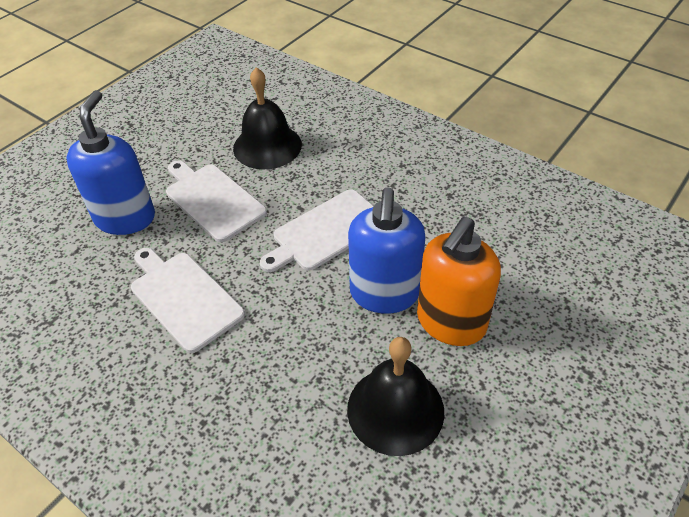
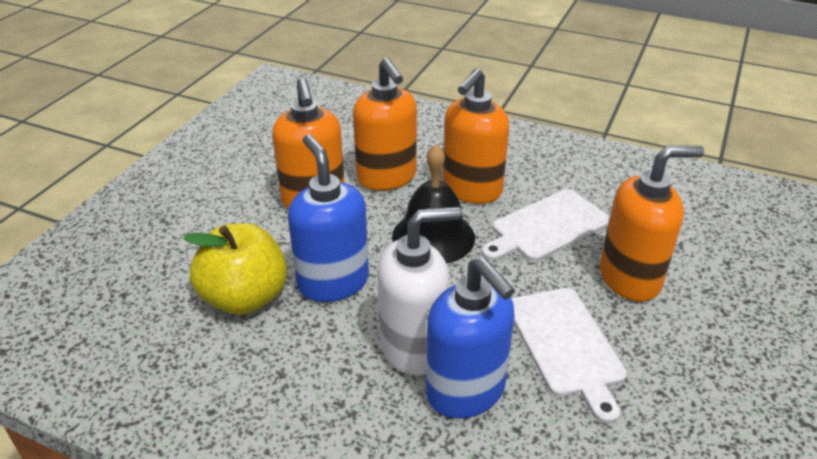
black bell: [233,67,302,170] [347,337,444,456] = 2 -> [392,144,475,264] = 1
orange soap dispenser: [417,217,501,346] = 1 -> [272,78,344,209] [353,58,417,190] [442,68,509,204] [600,145,704,302] = 4
white cutting board: [131,248,245,353] [166,160,267,242] [260,189,374,272] = 3 -> [481,189,610,261] [512,288,627,424] = 2
white soap dispenser: none = 0 -> [377,207,461,376] = 1
yellow apple: none = 0 -> [183,223,287,315] = 1

